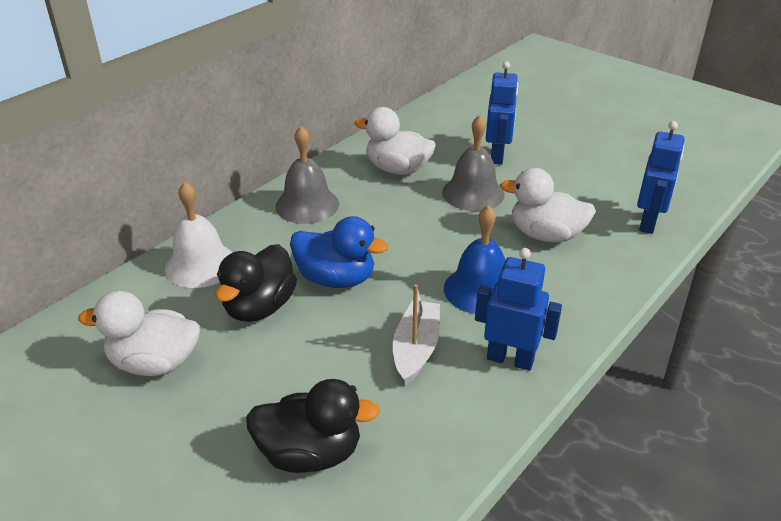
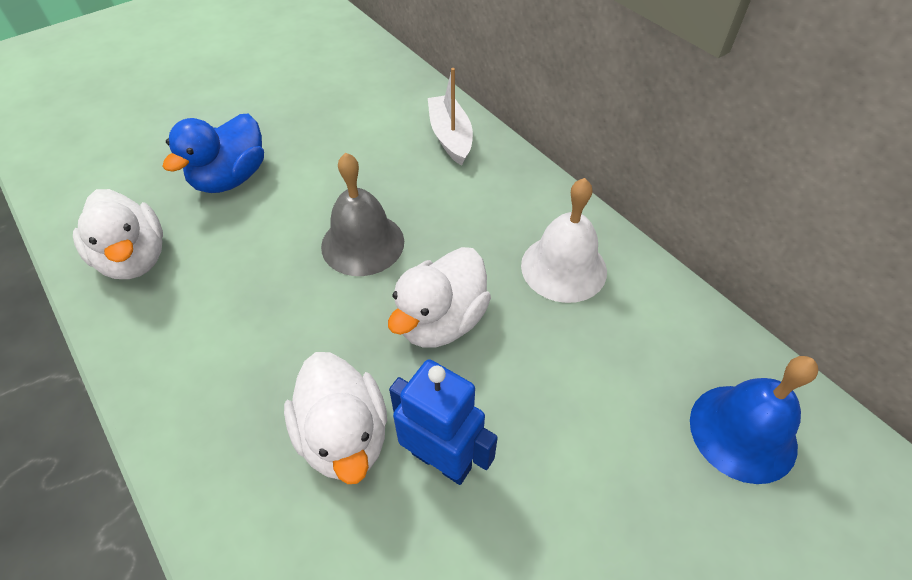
black duck: [215,244,297,322] [246,379,380,473] = 2 -> none = 0
blue robot: [475,248,562,371] [486,61,518,165] [637,121,685,234] = 3 -> [389,359,498,485] = 1
grey bell: [275,126,339,224] [442,115,505,211] = 2 -> [321,153,404,276] = 1

